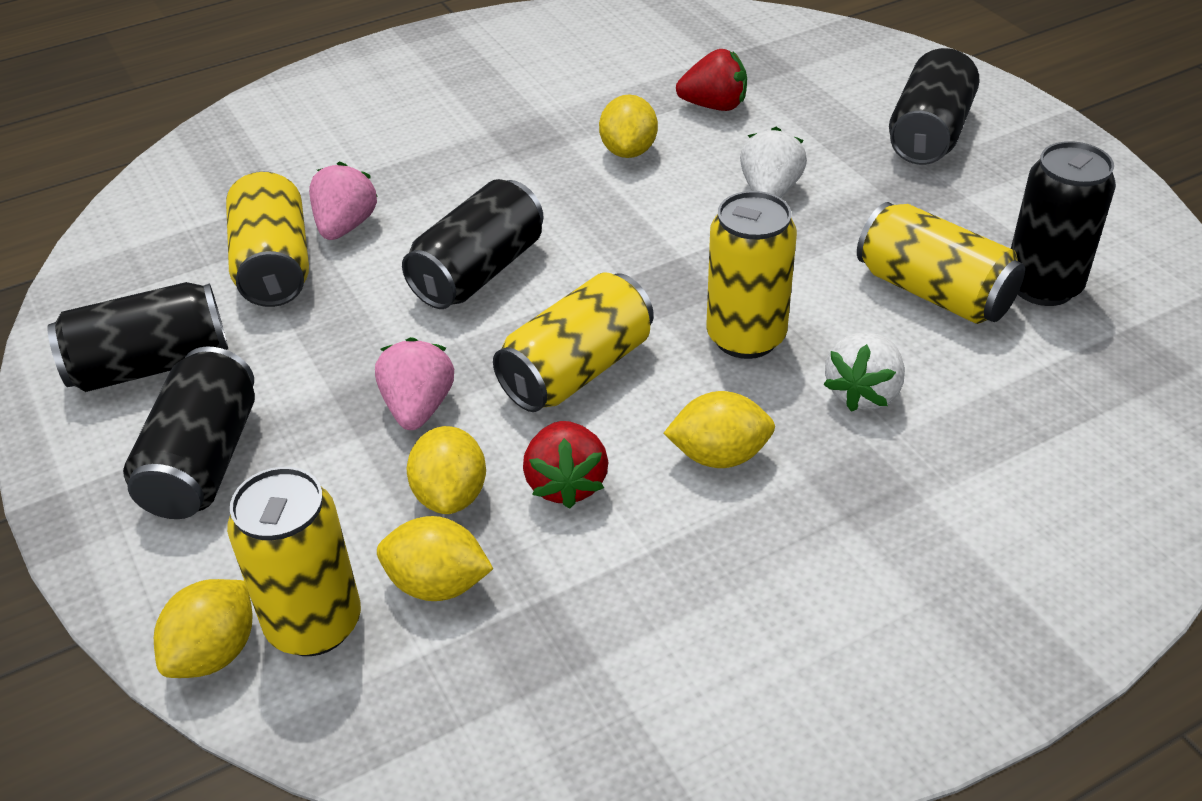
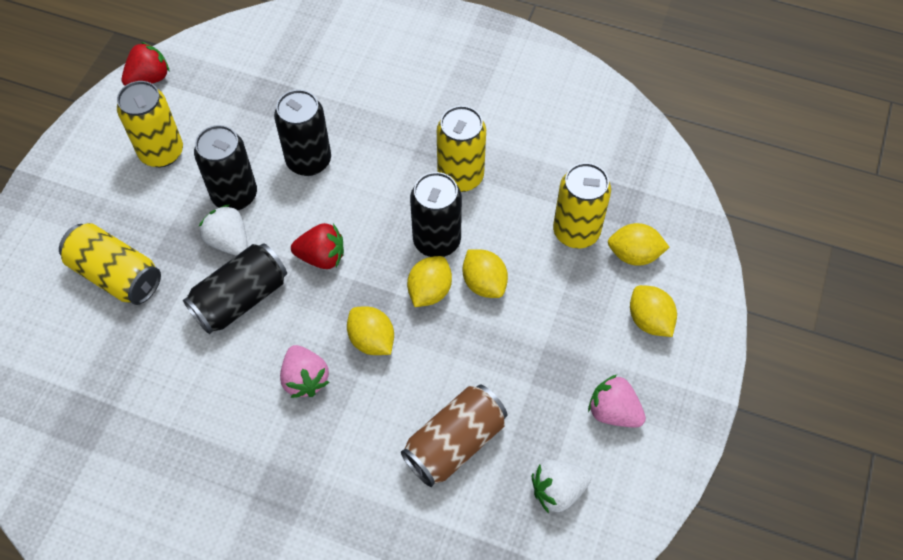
black can: [47,282,228,392] [123,346,255,519] [402,179,544,309] [889,48,980,165] [1011,141,1116,306] = 5 -> [183,243,287,334] [194,125,257,211] [274,89,331,176] [410,172,462,257] = 4
brown can: none = 0 -> [401,384,507,487] = 1
yellow can: [226,171,309,307] [227,467,361,656] [493,272,654,412] [706,191,797,359] [857,202,1025,324] = 5 -> [59,223,161,305] [117,81,183,167] [437,106,486,192] [553,163,611,248] = 4

